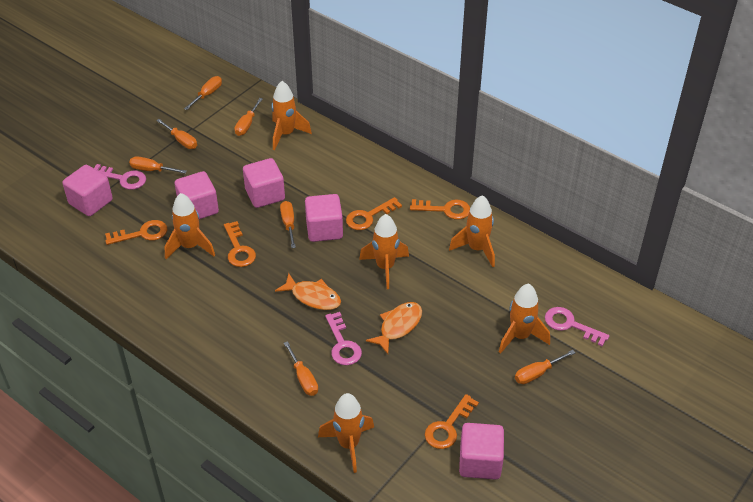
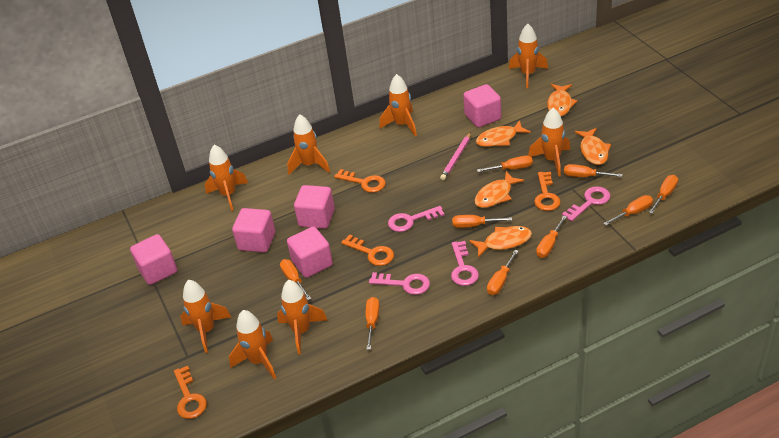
orange fish: [275,273,341,310] [366,302,422,354] = 2 -> [469,226,532,257] [474,171,524,208] [476,120,531,147] [547,84,578,116] [575,128,611,165] = 5
orange key: [105,220,167,245] [224,221,256,267] [346,197,402,230] [410,199,470,220] [425,394,479,449] = 5 -> [174,366,207,419] [334,169,386,193] [341,234,394,266] [534,172,560,211] = 4
orange rocket: [165,193,215,259] [271,81,312,150] [318,393,374,473] [359,214,409,289] [449,195,495,267] [499,284,550,354] = 6 -> [181,280,231,353] [205,145,248,211] [229,310,276,379] [277,280,327,354] [287,114,330,174] [380,74,417,136] [509,24,548,88] [528,108,570,177] = 8
orange screwdriver: [129,156,187,174] [156,119,197,149] [184,76,222,110] [234,98,263,136] [280,201,296,248] [284,341,318,396] [515,350,576,384] = 7 -> [280,259,311,300] [366,297,379,350] [452,215,512,228] [477,156,533,172] [487,250,518,295] [536,215,567,258] [564,164,623,177] [603,195,653,225] [649,175,678,214] = 9
pink key: [94,164,146,190] [325,312,362,365] [545,307,609,346] = 3 -> [369,272,430,295] [388,206,445,232] [451,241,479,286] [562,186,610,221] = 4
pink pencil: none = 0 -> [440,132,471,180] = 1

